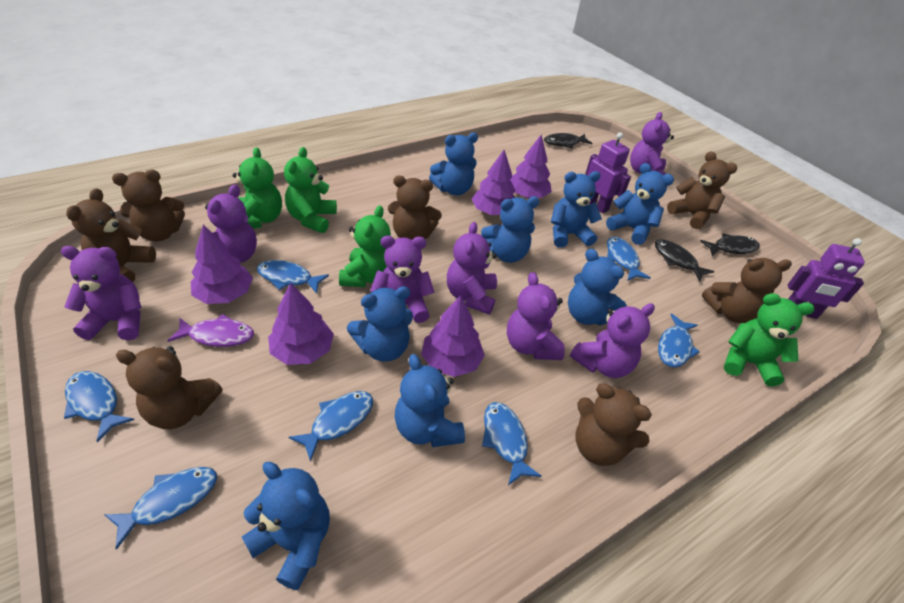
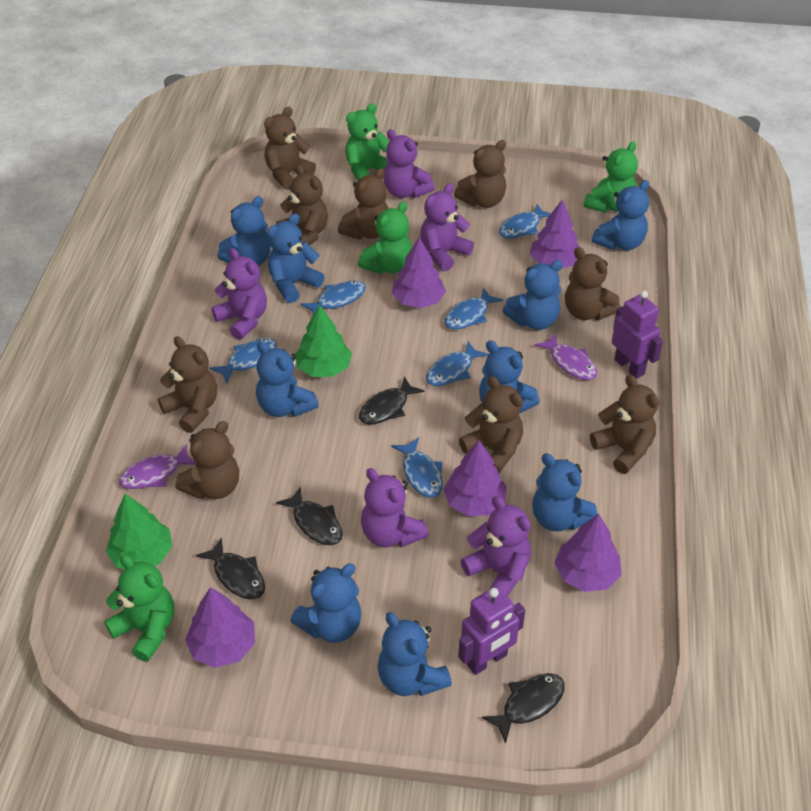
black fish: [544,133,592,148] [655,239,714,281] [700,233,760,256] = 3 -> [196,537,265,599] [276,486,343,545] [359,377,425,424] [482,673,565,744] = 4
blue fish: [64,371,135,442] [104,467,217,550] [257,260,329,293] [288,391,373,462] [482,402,542,485] [607,236,651,281] [658,314,700,368] = 7 -> [210,338,277,384] [300,280,366,315] [391,437,443,498] [426,341,488,386] [444,288,503,330] [499,204,551,239] = 6
blue teddy bear: [242,462,330,590] [347,286,413,362] [395,354,465,447] [429,132,478,195] [481,196,539,263] [551,171,602,248] [568,249,627,326] [606,163,674,245] = 8 -> [218,196,271,266] [256,341,319,417] [267,214,324,303] [291,564,362,643] [378,612,452,696] [479,340,540,413] [502,260,563,330] [532,453,598,531] [592,180,649,250] = 9
brown teddy bear: [66,188,156,282] [112,170,185,242] [116,346,222,429] [388,175,442,240] [575,383,652,466] [667,151,737,229] [702,258,792,323] = 7 -> [158,336,217,433] [175,421,239,499] [264,107,316,190] [276,165,328,245] [338,168,389,240] [454,140,506,208] [459,376,523,473] [565,247,620,320] [590,375,659,474] = 9
green tree: none = 0 -> [106,494,173,569] [295,305,352,377] = 2
purple fish: [167,314,254,347] = 1 -> [119,444,197,489] [534,333,597,380] = 2
purple teddy bear: [61,246,142,340] [205,185,257,263] [370,236,434,323] [447,222,497,314] [507,272,565,360] [570,303,655,378] [630,112,674,175] = 7 -> [212,248,267,340] [361,468,429,547] [383,129,434,198] [420,183,474,271] [461,496,531,596] = 5

